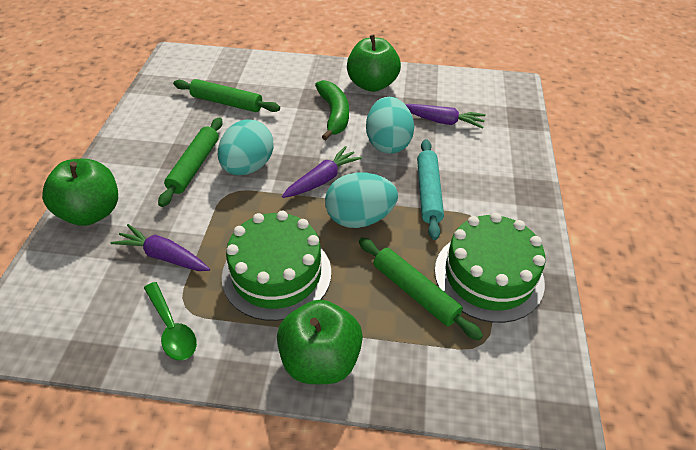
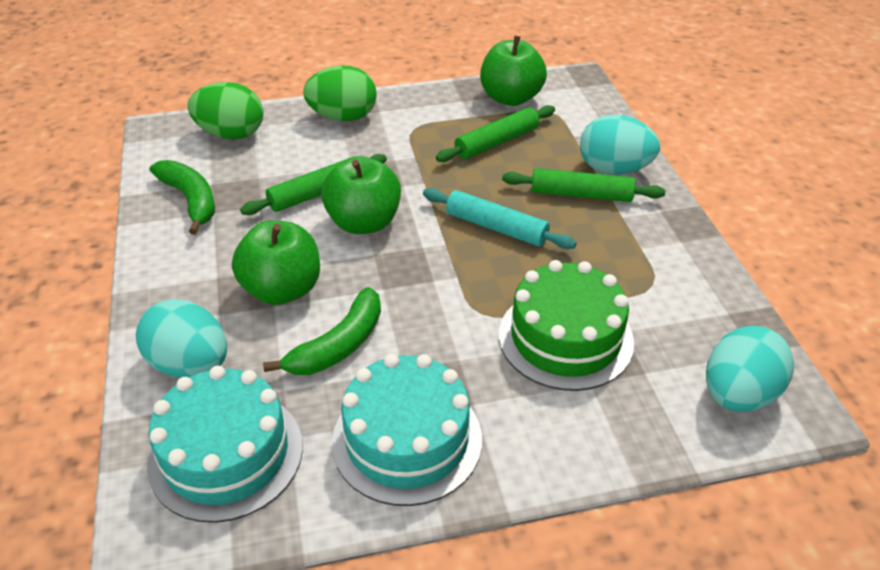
green banana: [315,80,349,141] = 1 -> [150,160,215,235] [263,287,381,375] = 2
green cake: [222,211,331,321] [435,213,545,323] = 2 -> [499,260,634,391] = 1
green egg: none = 0 -> [188,82,263,140] [303,65,377,121] = 2
green spoon: [144,282,197,360] = 1 -> none = 0
purple carrot: [111,224,210,271] [282,146,362,198] [405,104,486,129] = 3 -> none = 0
turquoise cake: none = 0 -> [147,366,303,523] [332,354,482,506] = 2

